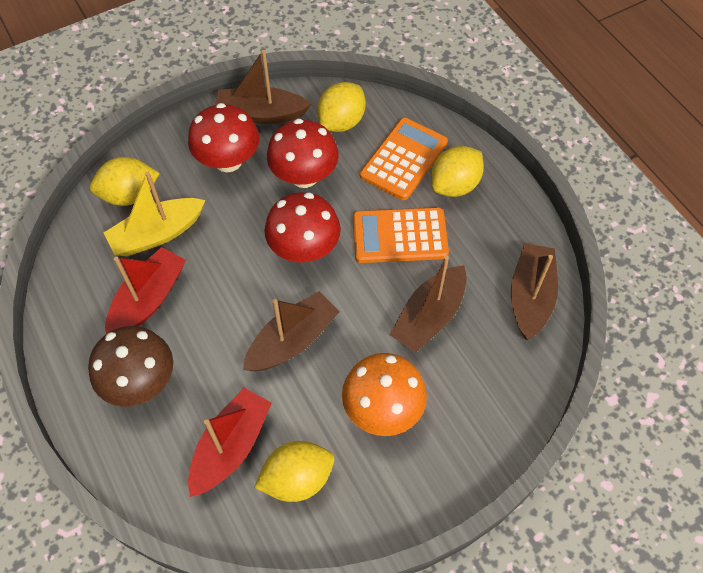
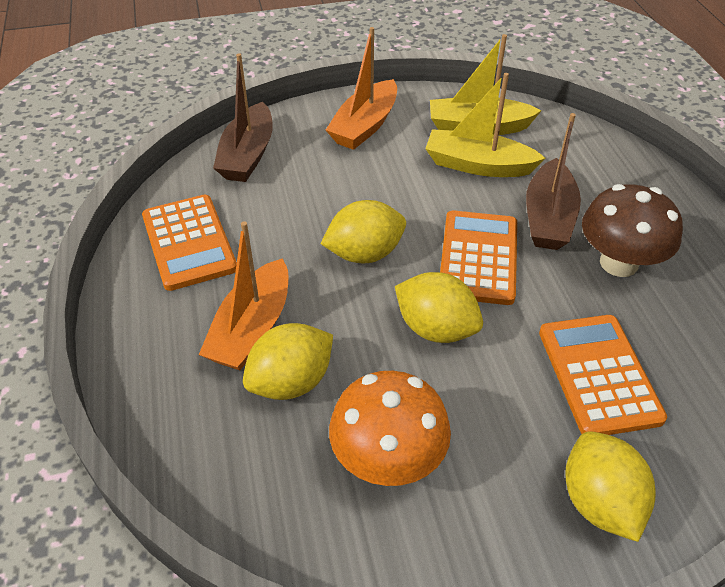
brown boat: [216,50,311,124] [243,291,340,371] [390,256,467,353] [511,243,558,340] = 4 -> [213,53,273,182] [526,113,581,250] = 2
orange boat: none = 0 -> [199,221,289,370] [326,27,397,150] = 2
orange calculator: [353,207,449,263] [360,117,448,200] = 2 -> [142,195,237,291] [440,210,517,305] [539,315,667,435] = 3
red boat: [105,247,186,334] [188,388,272,497] = 2 -> none = 0
red mushroom: [188,103,259,172] [264,192,341,263] [267,119,339,188] = 3 -> none = 0
yellow boat: [104,171,205,256] = 1 -> [425,73,545,177] [430,34,542,135] = 2

